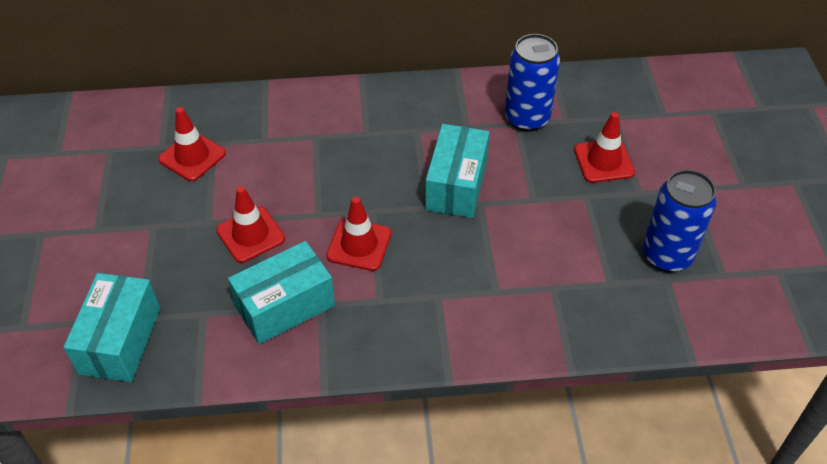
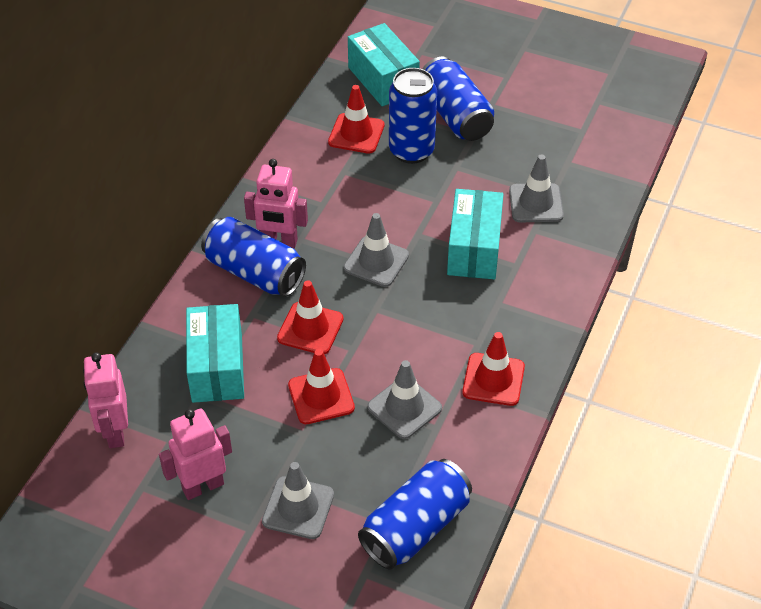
blue can: [505,34,560,132] [642,170,717,272] = 2 -> [201,217,306,297] [358,459,472,570] [389,68,437,164] [422,57,494,141] = 4
grey traffic cone: none = 0 -> [262,462,334,539] [343,213,409,287] [367,360,442,439] [509,154,564,222] = 4
pink robot: none = 0 -> [83,352,128,448] [159,409,232,500] [244,159,308,248] = 3

